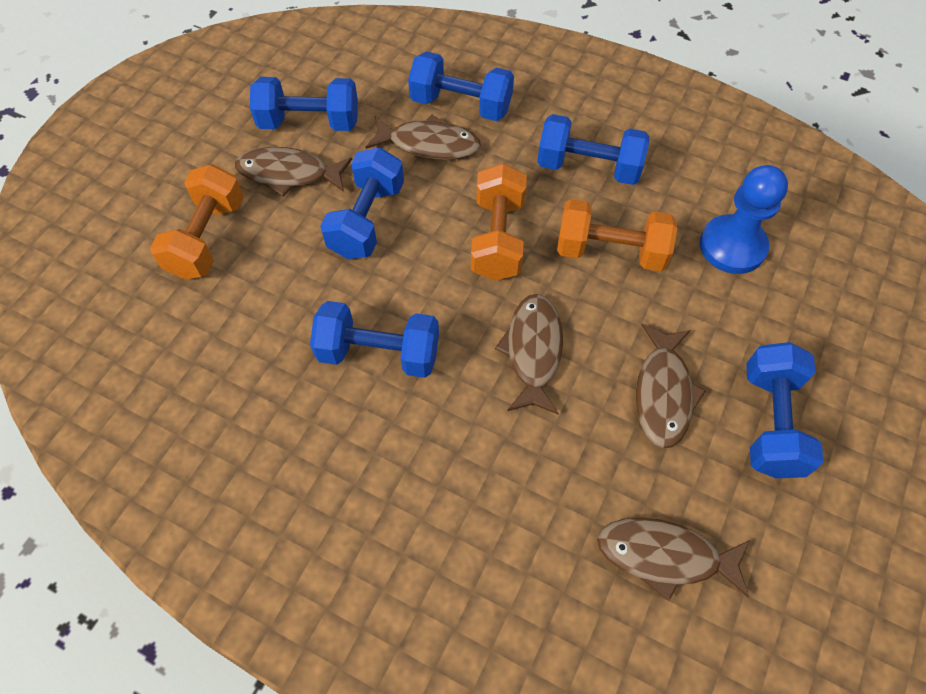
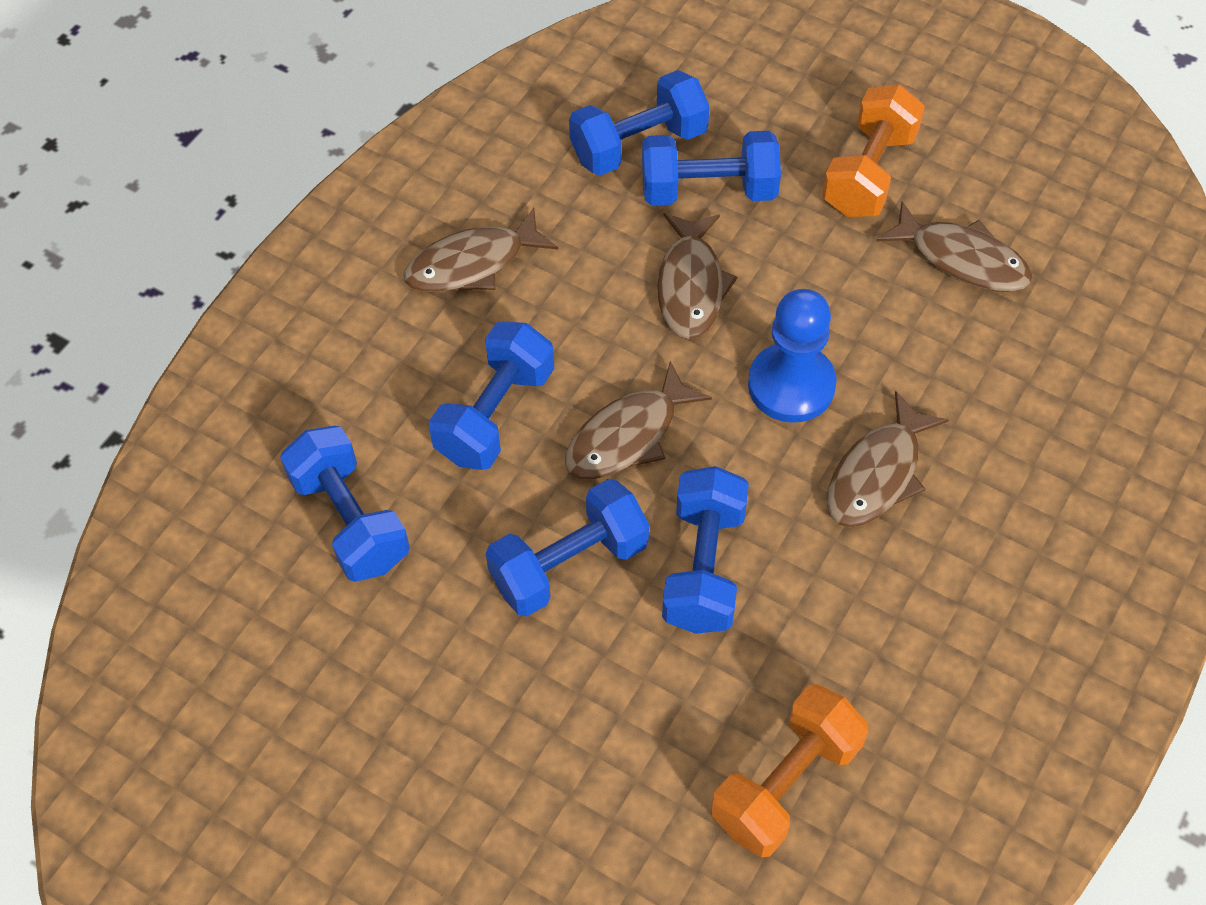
orange dumbbell: [150,164,244,279] [471,163,527,281] [557,199,677,271] = 3 -> [711,684,868,857] [822,85,925,217] = 2

